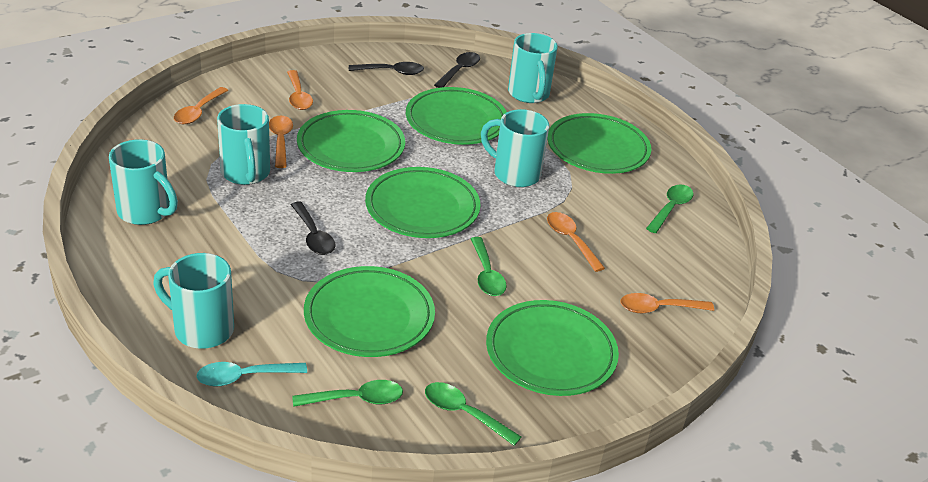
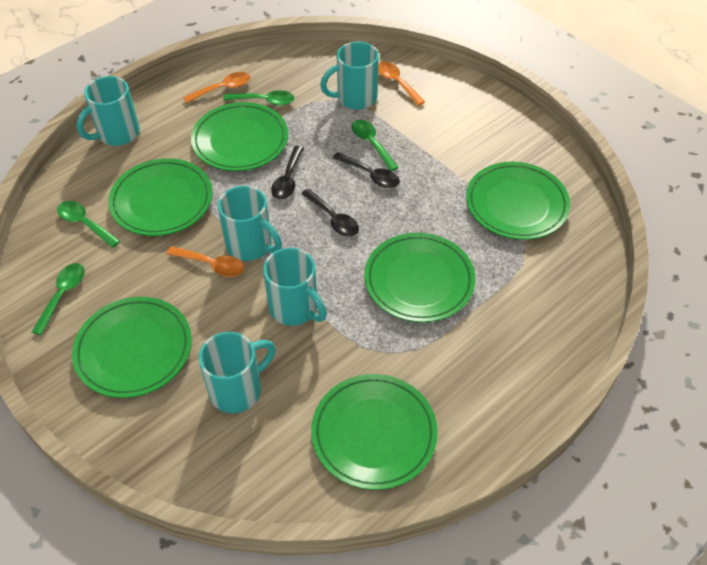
orange spoon: [174,87,229,124] [269,116,293,168] [287,70,313,110] [547,212,605,272] [621,293,714,313] = 5 -> [167,246,244,277] [183,72,250,103] [378,61,425,106] = 3
turquoise spoon: [196,362,307,386] = 1 -> none = 0

